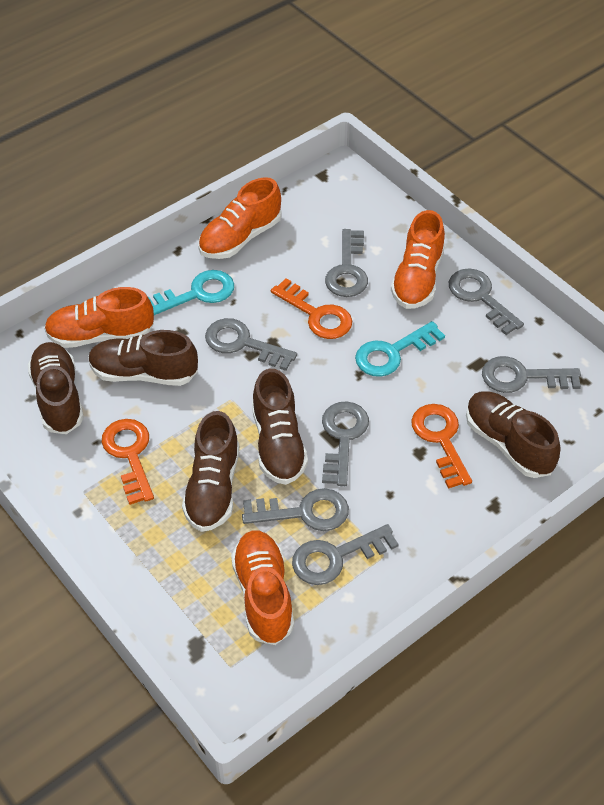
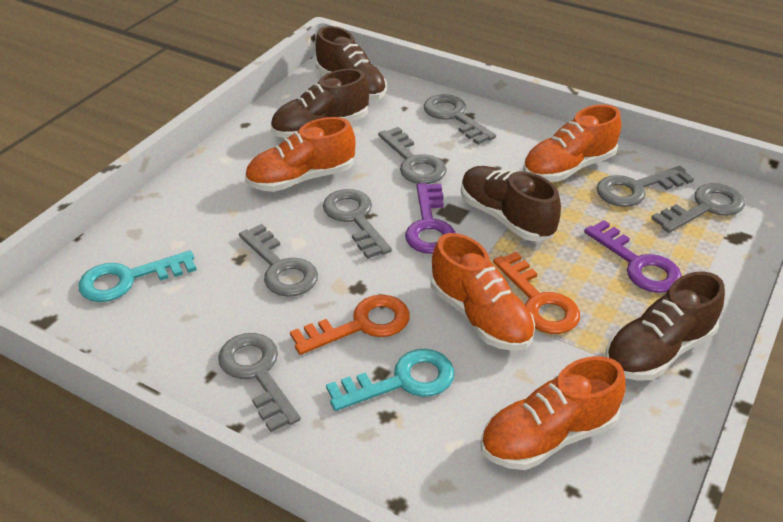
brown shoe: [27,342,84,434] [88,330,198,386] [182,411,239,532] [252,369,308,485] [466,392,560,478] = 5 -> [271,69,369,138] [315,26,387,101] [461,166,561,241] [606,271,725,381] = 4
orange key: [102,419,154,505] [271,278,352,339] [411,404,472,489] = 3 -> [290,295,410,355] [493,252,580,334] = 2
purple key: none = 0 -> [405,183,455,254] [584,220,682,293] = 2

